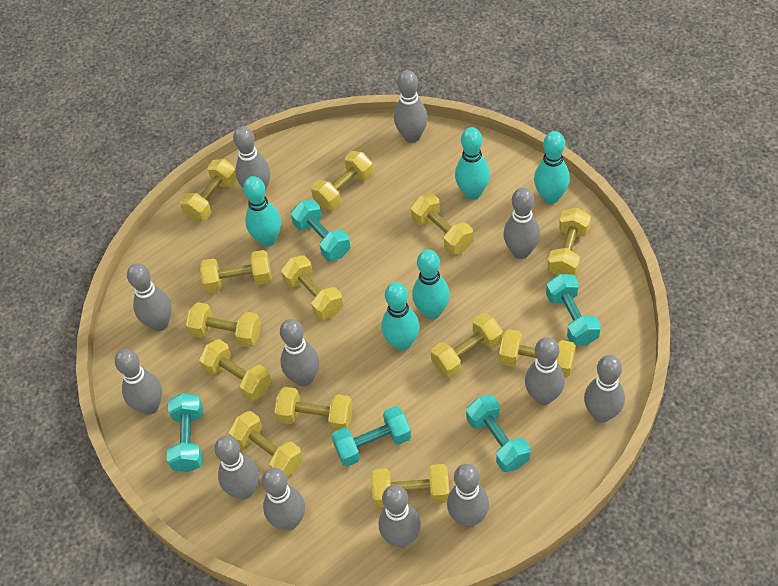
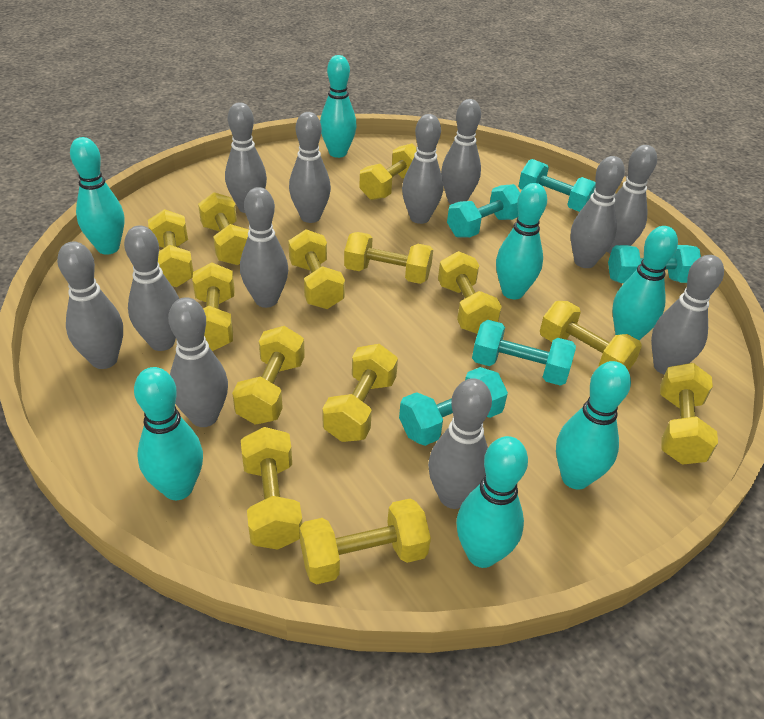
turquoise bowling pin: [243,176,281,247] [381,282,420,351] [412,250,450,319] [455,127,490,200] [534,131,570,204] = 5 -> [70,137,124,255] [134,367,203,500] [320,55,357,158] [456,436,528,568] [496,183,547,299] [556,361,631,490] [612,226,678,340] = 7

